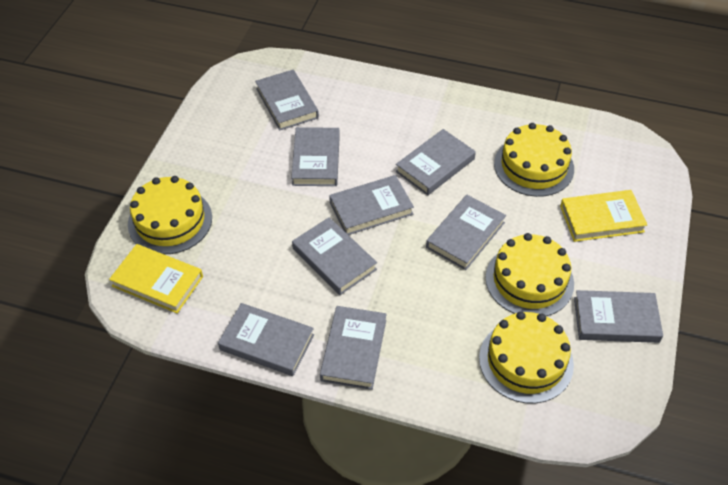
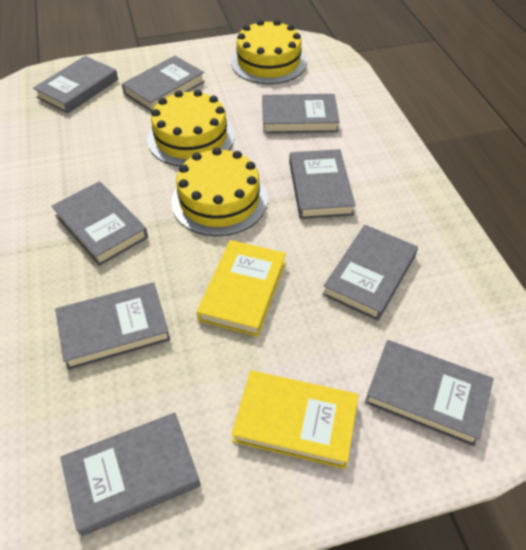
yellow cake: [128,176,212,254] [479,311,574,404] [486,233,574,316] [494,123,574,197] = 4 -> [147,90,235,167] [171,147,268,236] [231,20,307,84] = 3

